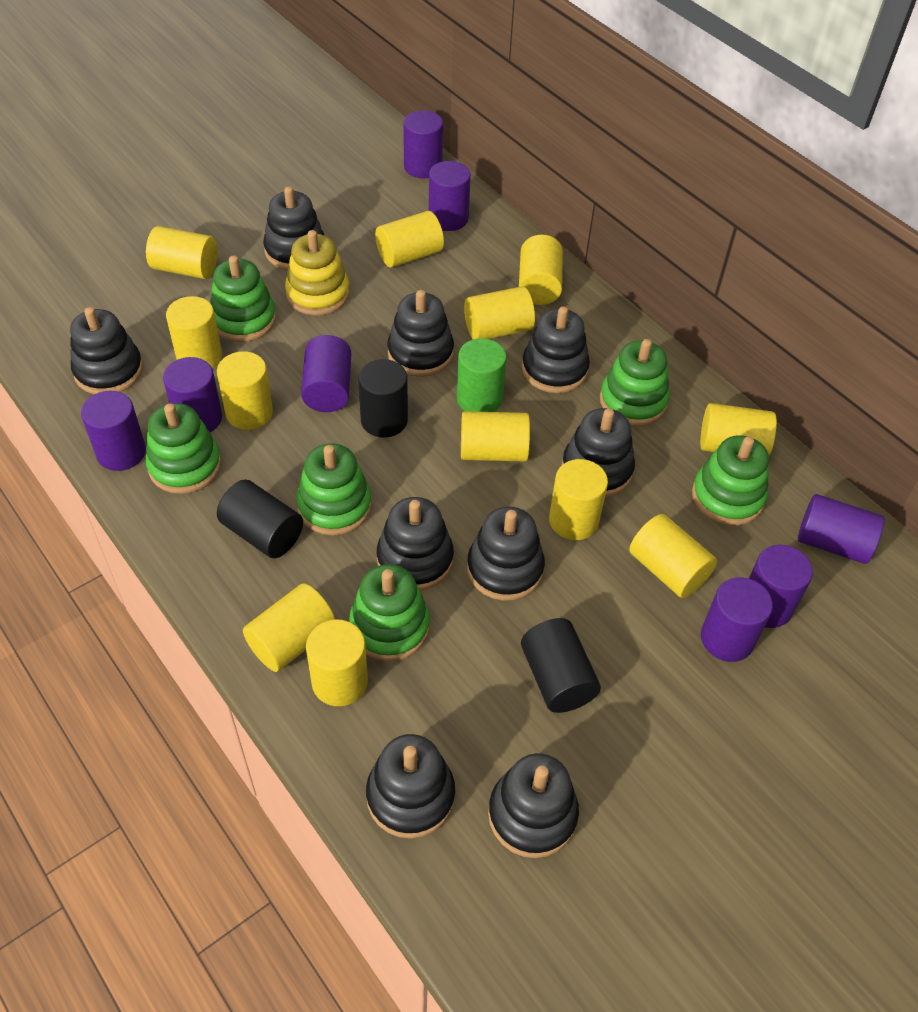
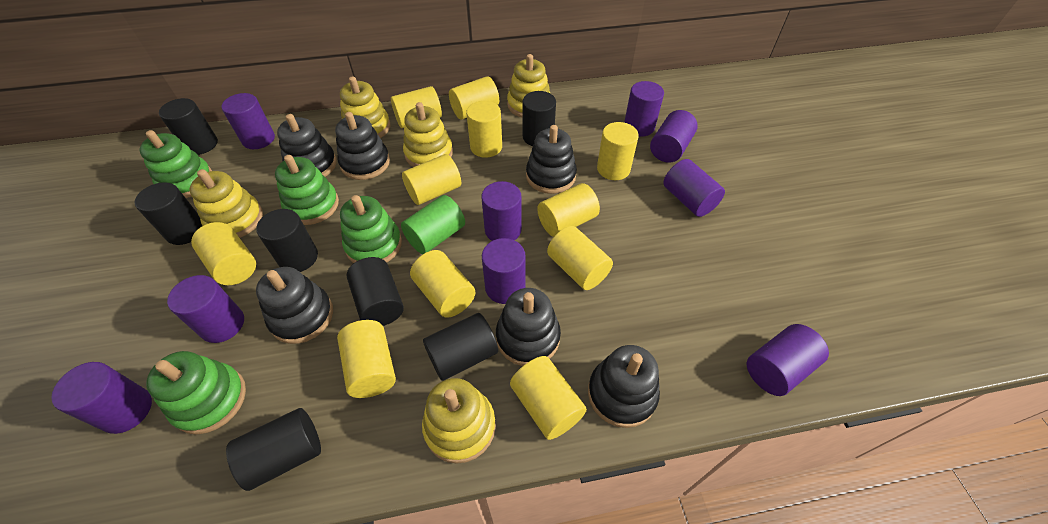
black cylinder: [217,480,303,558] [358,359,408,438] [521,618,601,713] = 3 -> [135,182,202,245] [159,98,218,155] [226,408,321,491] [256,209,318,272] [347,257,404,326] [423,313,498,381] [522,91,556,146] = 7
black stacking toy: [70,307,143,394] [263,186,325,270] [366,734,455,839] [377,497,454,590] [387,290,454,377] [467,507,545,601] [488,753,579,858] [522,307,590,393] [562,408,635,497] = 9 -> [256,267,333,344] [277,114,337,177] [335,112,390,180] [496,288,561,366] [526,125,577,194] [588,345,660,428] = 6
green stacking toy: [145,403,222,494] [210,255,276,342] [296,444,372,536] [349,564,430,661] [600,339,670,426] [692,435,769,526] = 6 -> [140,130,212,198] [146,351,246,435] [275,155,339,225] [340,195,402,263] = 4
purple cylinder: [81,391,146,471] [163,357,222,432] [301,335,351,412] [403,110,443,178] [429,161,471,231] [701,577,773,662] [749,545,813,628] [798,494,884,564] = 8 -> [51,362,152,434] [167,275,244,343] [221,93,275,149] [481,181,522,241] [482,238,526,304] [624,81,664,137] [650,110,698,163] [663,159,725,217] [747,324,829,396] = 9
yellow cylinder: [146,226,218,279] [166,296,222,369] [217,351,273,430] [243,583,335,672] [306,619,368,706] [375,211,444,268] [461,411,530,462] [464,286,535,339] [519,235,563,305] [549,459,608,540] [629,514,717,598] [700,403,777,456] = 12 -> [191,222,256,285] [337,320,396,398] [391,86,442,128] [402,154,461,205] [410,250,476,318] [449,76,499,120] [466,101,502,158] [510,356,587,440] [537,183,600,237] [547,226,613,290] [597,122,639,180] = 11
yellow stacking toy: [285,230,350,316] = 1 -> [190,169,263,238] [340,76,390,138] [403,102,453,167] [422,378,496,464] [507,54,551,117] = 5

